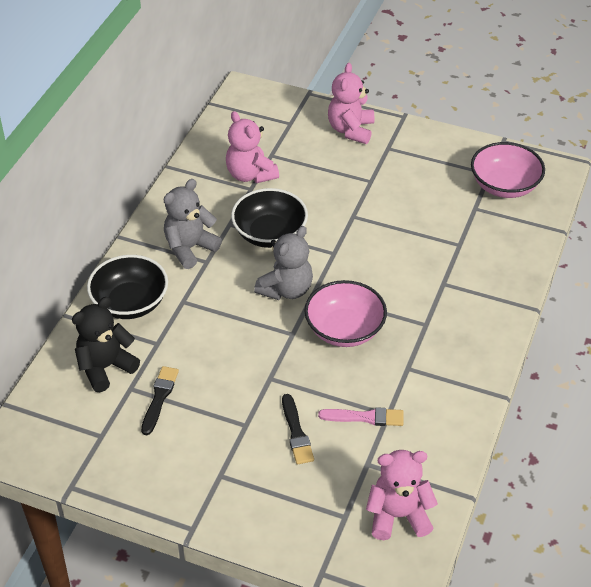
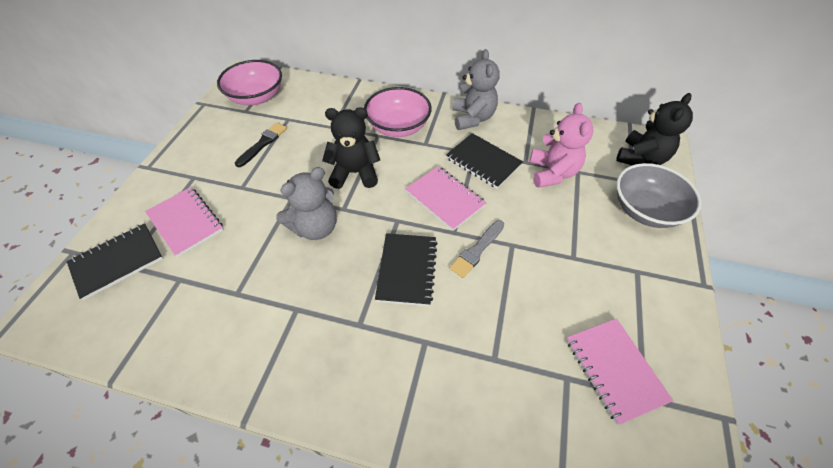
black bowl: [87,255,168,319] [231,188,308,248] = 2 -> none = 0
black brush: [141,366,179,435] [282,394,314,464] = 2 -> [235,123,287,167] = 1
black notebook: none = 0 -> [66,223,163,300] [375,233,438,306] [446,133,523,189] = 3
black teddy bear: [72,297,140,392] = 1 -> [322,107,380,189] [616,93,693,165] = 2
grey bowl: none = 0 -> [616,163,702,228] = 1
grey brush: none = 0 -> [450,220,504,278] = 1
pink brush: [318,407,404,426] = 1 -> none = 0
pink notebook: none = 0 -> [145,187,224,257] [405,166,486,231] [566,318,673,425] = 3
pink teddy bear: [226,111,279,183] [328,63,374,144] [366,450,438,540] = 3 -> [530,103,594,188] = 1

